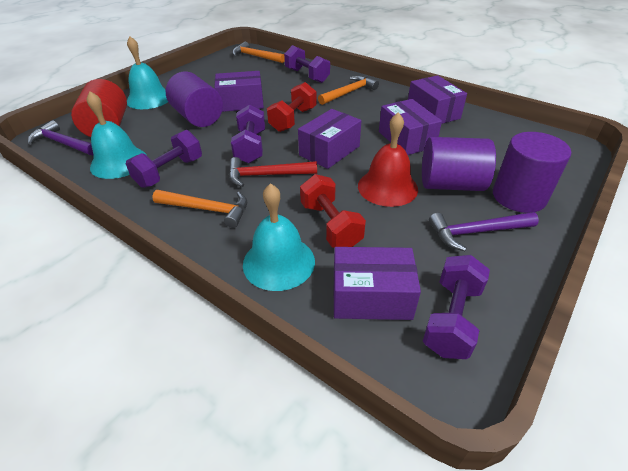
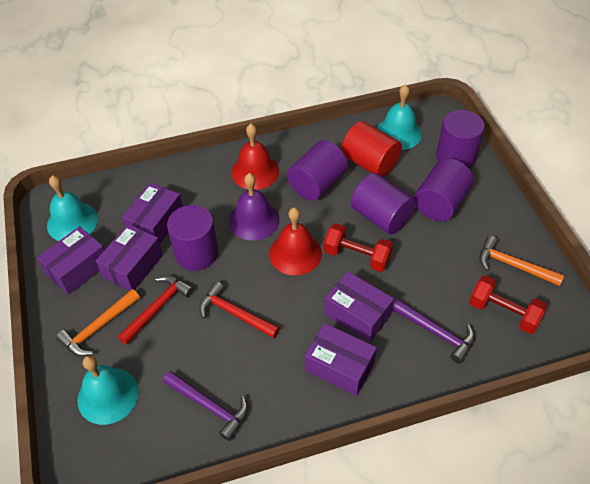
orange hammer: [152,190,247,228] [232,42,285,63] [318,75,379,105] = 3 -> [56,289,140,356] [479,236,564,286] = 2
purple bell: none = 0 -> [229,173,280,241] = 1
purple cylinder: [166,71,223,127] [422,137,496,191] [493,132,571,213] = 3 -> [167,205,219,271] [287,140,348,201] [351,173,416,235] [414,158,473,221] [436,110,485,168] = 5
purple dumbbell: [126,130,202,188] [231,105,265,163] [284,45,330,83] [423,255,490,359] = 4 -> none = 0
red bell: [358,112,418,207] = 1 -> [231,124,279,190] [269,207,322,275] = 2
red hammer: [229,157,317,187] = 1 -> [118,275,194,345] [199,281,280,338] = 2

